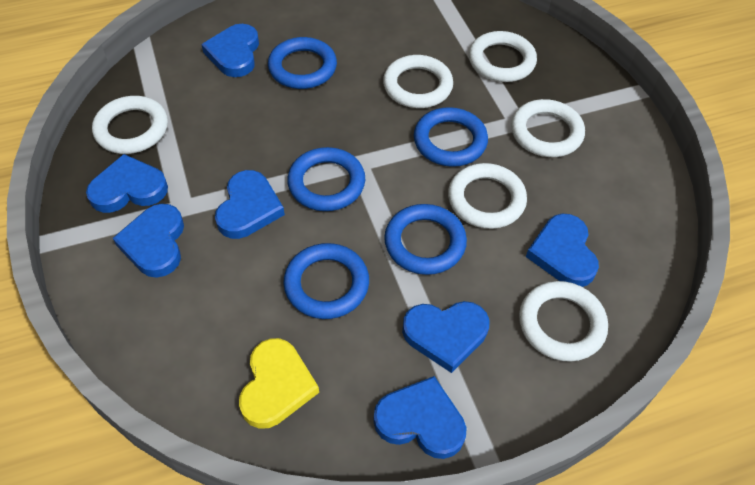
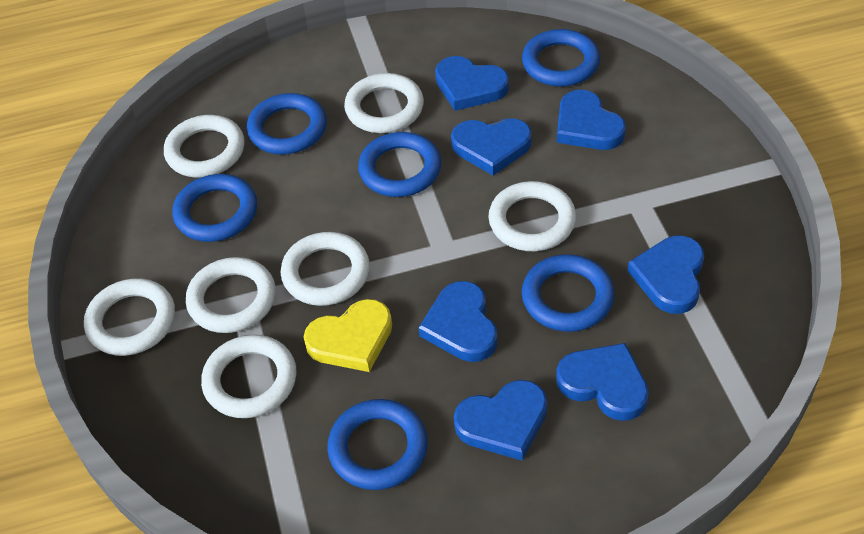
blue ring: [268,37,337,89] [283,243,369,319] [287,147,365,211] [384,204,467,275] [414,107,488,167] = 5 -> [172,174,257,242] [247,93,327,155] [327,399,428,490] [358,132,441,197] [522,29,600,87] [522,254,614,332] = 6
white ring: [92,96,168,154] [383,55,453,108] [448,163,527,229] [469,31,537,82] [511,99,585,157] [519,281,608,362] = 6 -> [84,278,175,356] [164,115,245,177] [186,257,276,333] [201,335,297,418] [280,232,370,306] [344,73,424,133] [488,181,576,251] = 7

